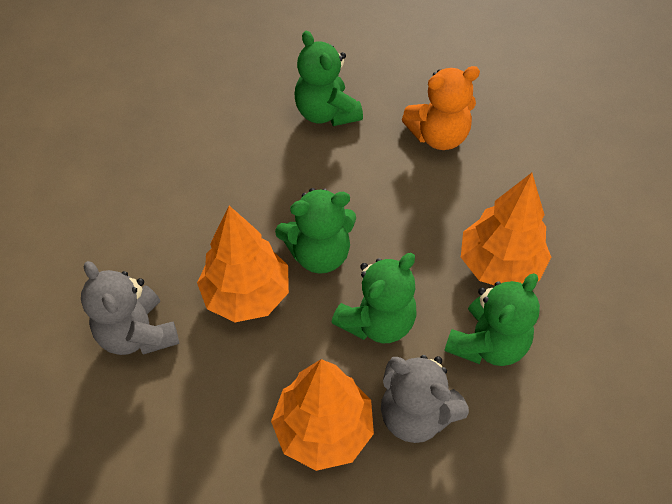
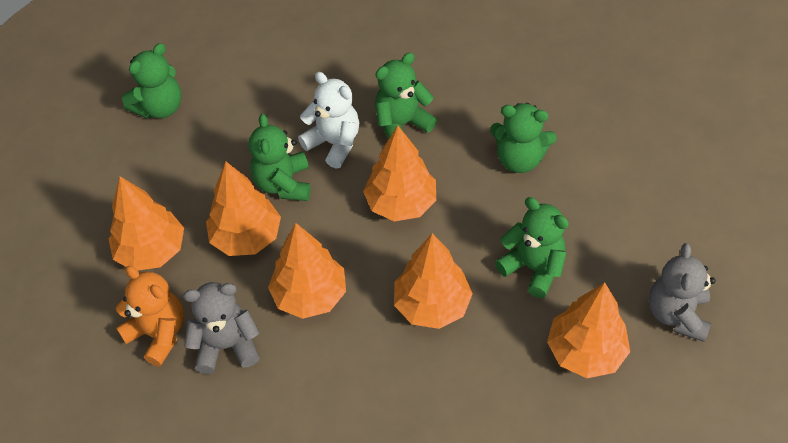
green teddy bear: [275,188,356,274] [295,31,363,126] [331,253,416,343] [444,274,540,366] = 4 -> [122,43,182,119] [249,114,311,201] [375,53,437,139] [490,103,557,173] [495,197,569,298] = 5
orange tree: [197,206,289,322] [271,359,374,471] [461,173,551,286] = 3 -> [109,176,184,271] [206,161,281,256] [268,223,346,319] [363,125,436,221] [394,233,473,329] [547,282,630,378] = 6
white teddy bear: none = 0 -> [298,72,359,169] = 1

